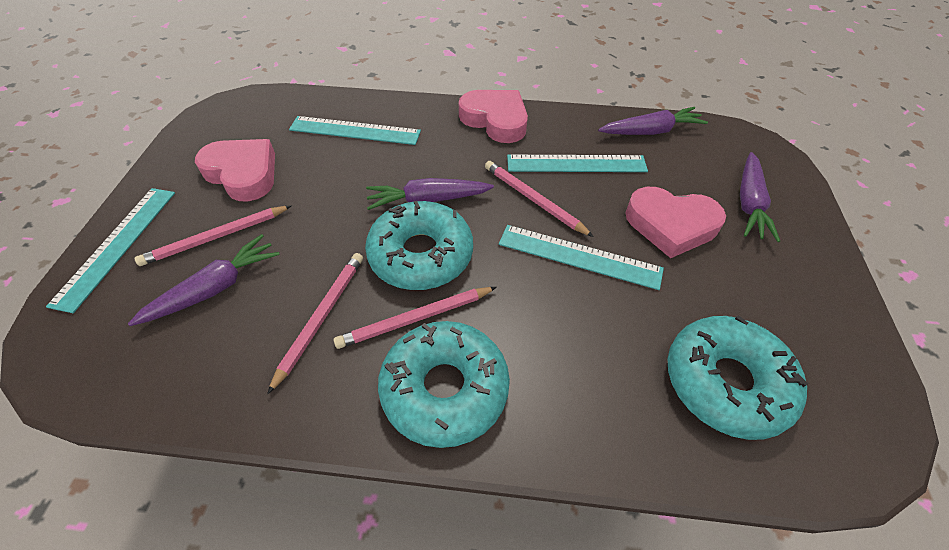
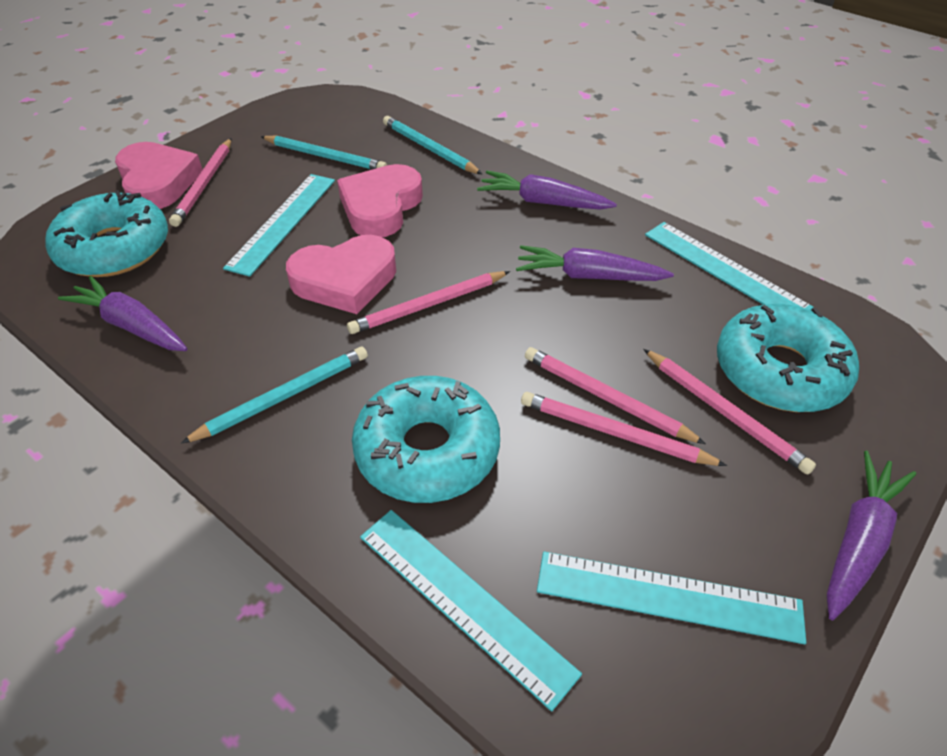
pink pencil: [135,205,292,266] [267,253,363,394] [334,287,497,349] [485,161,594,237] = 4 -> [169,138,232,227] [347,271,510,334] [521,392,727,466] [525,347,706,444] [643,349,816,475] = 5
turquoise pencil: none = 0 -> [181,346,368,444] [261,136,387,170] [383,116,483,175] = 3

